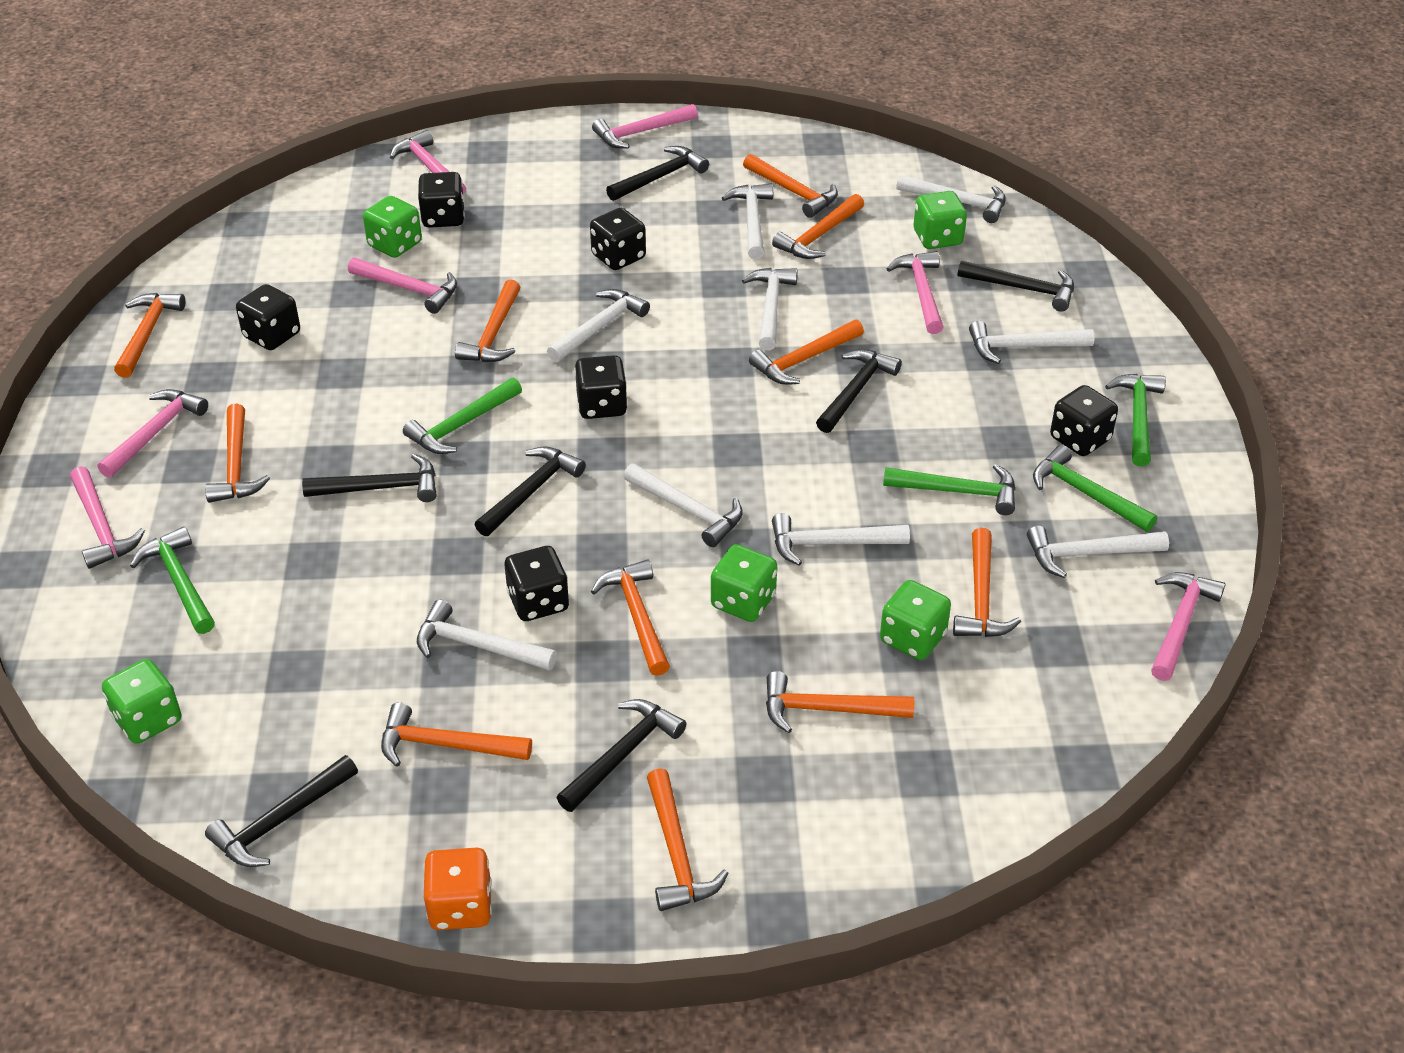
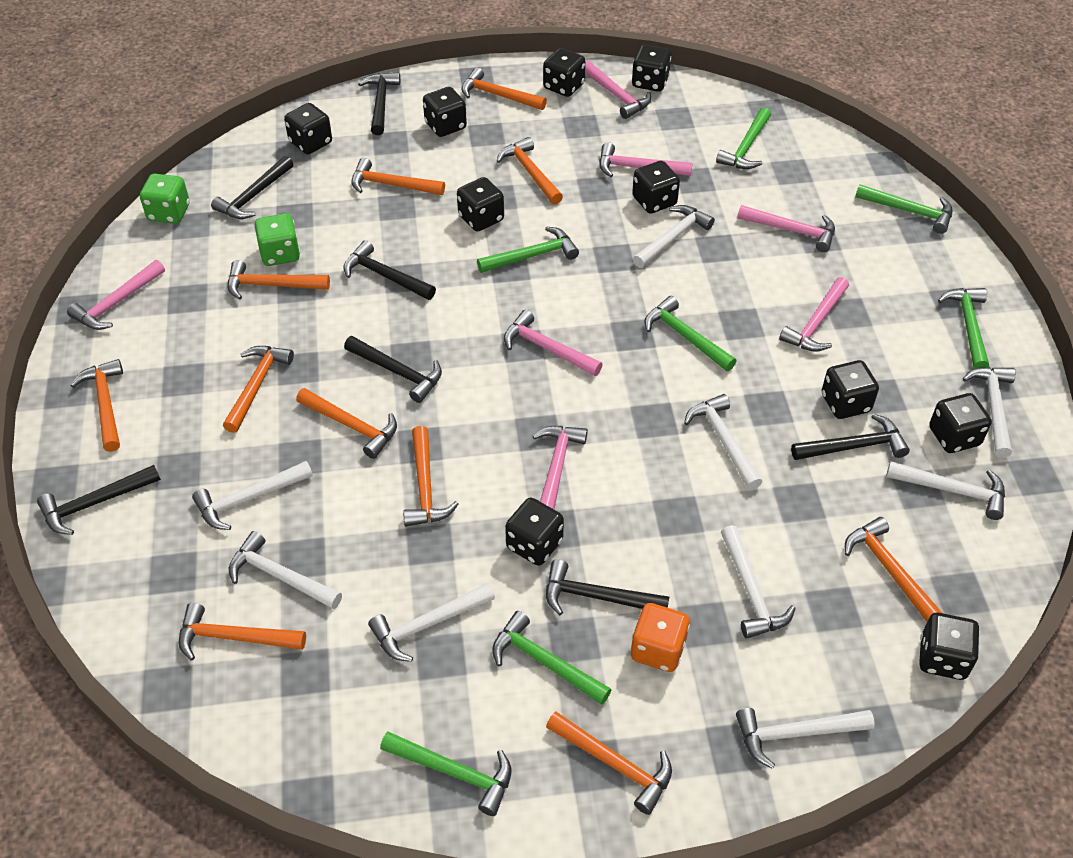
black dice: [236,284,300,350] [418,172,465,228] [505,546,569,621] [574,355,628,419] [590,208,646,270] [1050,385,1118,456] = 6 -> [284,103,332,154] [423,87,467,137] [457,177,504,232] [505,498,564,566] [543,48,585,97] [632,45,672,92] [632,161,680,214] [822,360,879,419] [919,613,980,680] [929,393,992,453] = 10
green dice: [102,659,182,744] [363,196,422,258] [711,544,777,622] [880,580,951,660] [914,191,967,249] = 5 -> [140,174,190,224] [254,213,300,266] = 2
green hammer: [130,526,215,634] [403,377,522,454] [883,464,1016,515] [1033,445,1157,532] [1105,374,1166,467] = 5 -> [380,732,511,816] [477,226,579,273] [492,611,611,705] [644,296,736,371] [716,107,771,169] [855,184,953,234] [938,288,989,369] = 7

